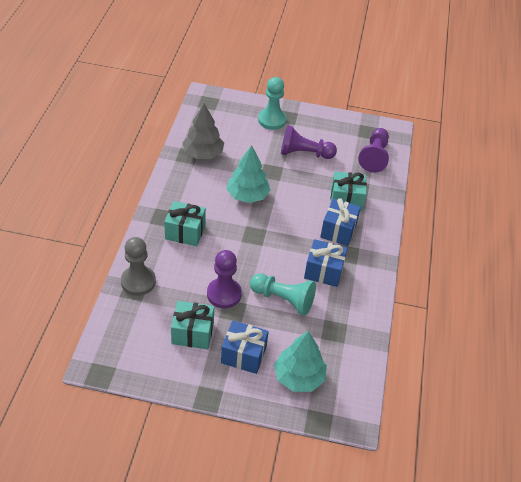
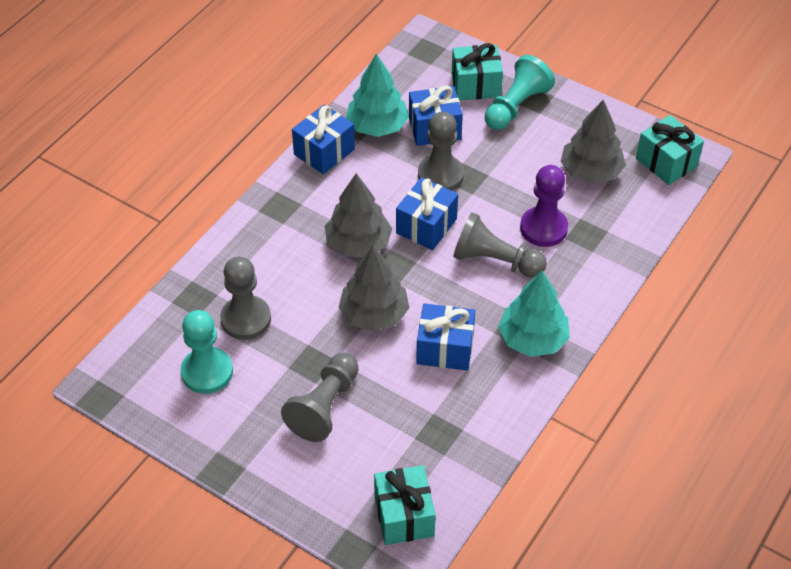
blue gift: [221,320,269,374] [304,239,348,287] [320,198,361,246] = 3 -> [292,105,355,174] [396,177,458,250] [409,86,463,146] [416,303,475,371] = 4
grey pawn: [121,237,156,296] = 1 -> [220,257,271,340] [281,353,359,442] [418,112,464,191] [453,212,547,278] = 4
grey tree: [182,104,224,159] = 1 -> [325,173,392,257] [339,246,410,332] [561,100,626,184] = 3
purple pawn: [207,250,242,308] [281,125,337,159] [358,128,389,173] = 3 -> [520,165,568,247] = 1

